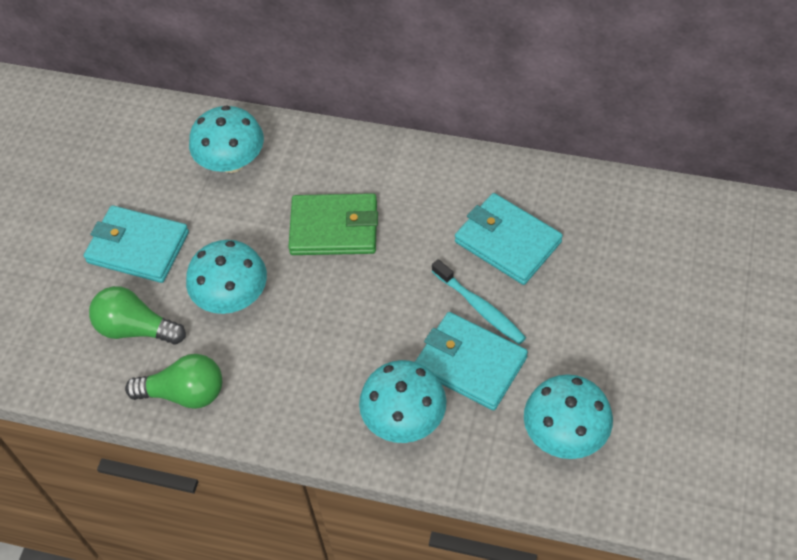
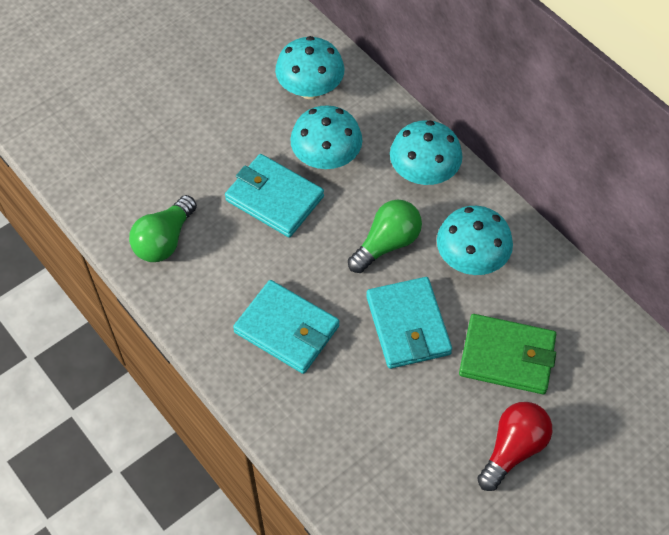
red light bulb: none = 0 -> [477,402,552,491] = 1
turquoise toothbrush: [432,259,526,345] = 1 -> none = 0

